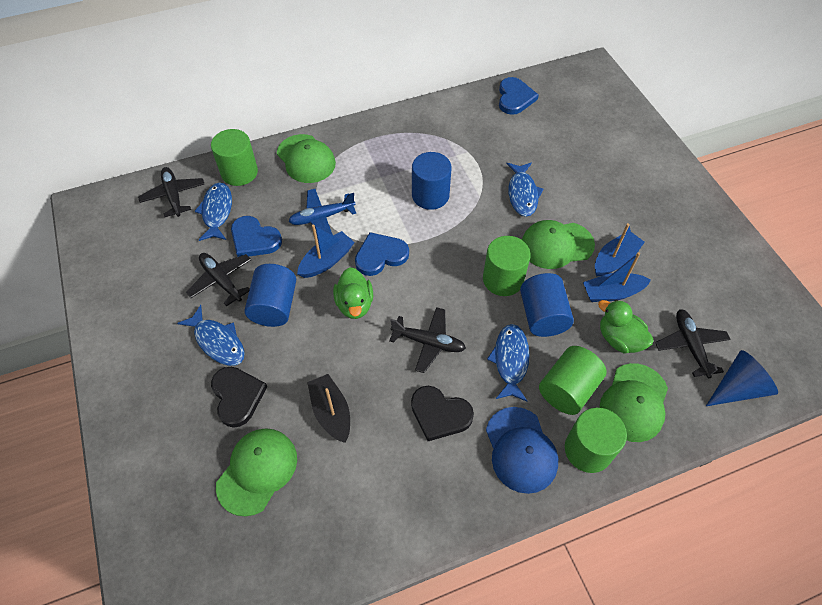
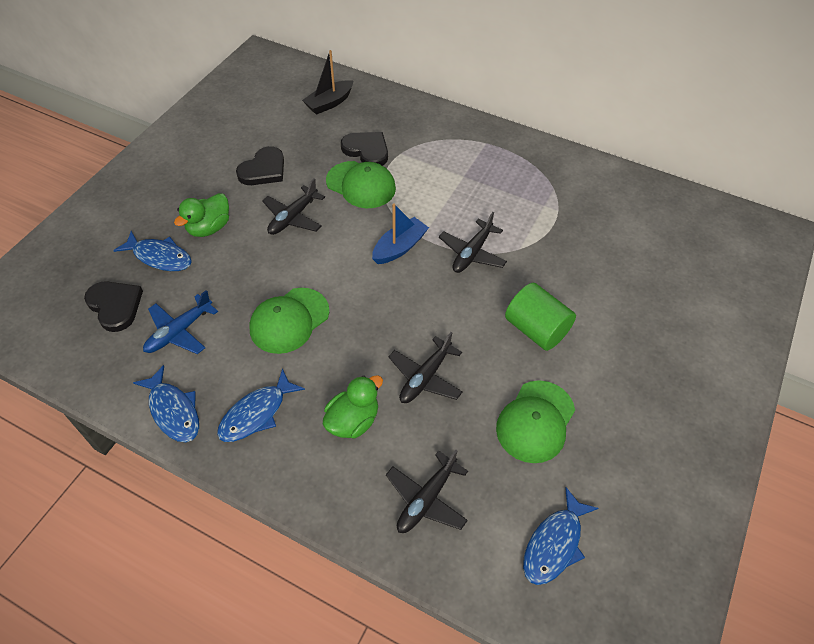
black heart: [211,367,267,428] [411,386,474,441] = 2 -> [84,281,143,332] [236,146,284,185] [341,132,388,166] = 3
blue boat: [297,225,355,278] [583,252,651,302] [595,223,645,276] = 3 -> [372,203,429,264] = 1
blue cap: [486,407,558,494] = 1 -> none = 0
blue cone: [706,350,778,406] = 1 -> none = 0
blue cylinder: [245,264,296,327] [412,152,452,210] [520,273,574,337] = 3 -> none = 0
blue heart: [231,216,282,257] [355,232,409,276] [499,77,539,115] = 3 -> none = 0
green cap: [216,428,297,517] [277,134,336,183] [521,220,595,269] [599,363,668,442] = 4 -> [249,288,329,354] [326,161,396,208] [496,380,575,463] = 3
green cylinder: [211,129,258,186] [483,236,531,296] [539,346,607,415] [565,408,627,473] = 4 -> [505,283,576,351] = 1

